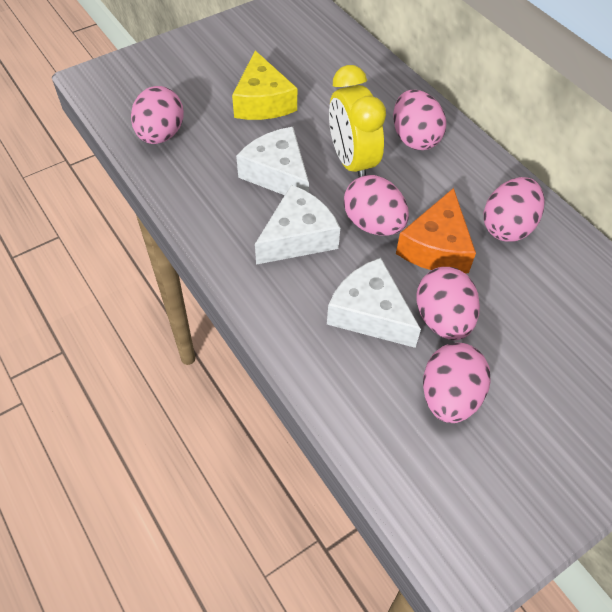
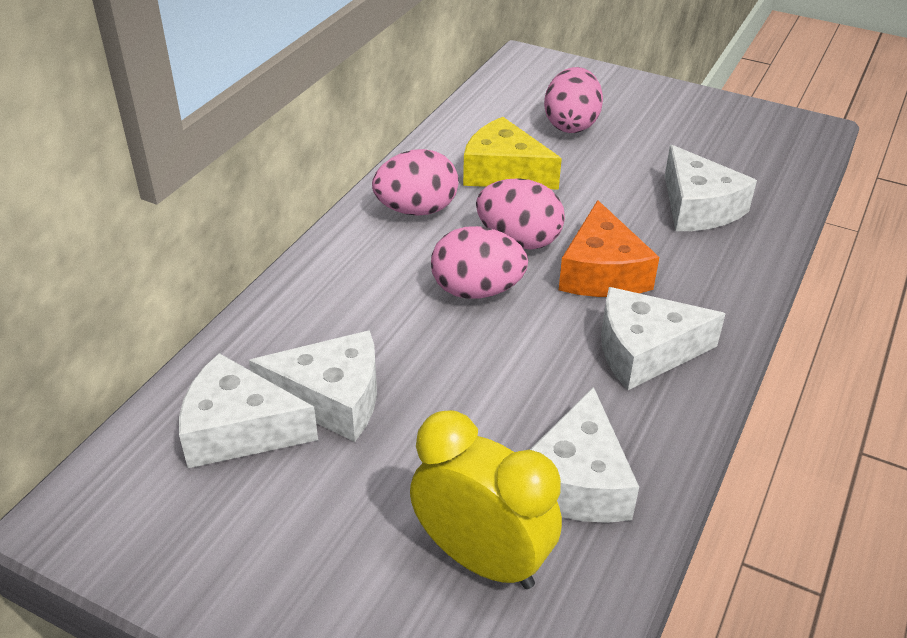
pink egg: [131,86,184,144] [344,175,409,236] [393,90,446,150] [417,267,480,340] [423,343,491,423] [483,177,544,242] = 6 -> [372,149,459,216] [431,226,528,299] [476,178,565,250] [544,67,603,133] = 4
white cheese: [236,127,309,195] [255,185,340,265] [327,258,421,348] = 3 -> [179,353,318,468] [249,330,377,442] [530,387,639,523] [601,287,726,390] [665,145,757,231] = 5

